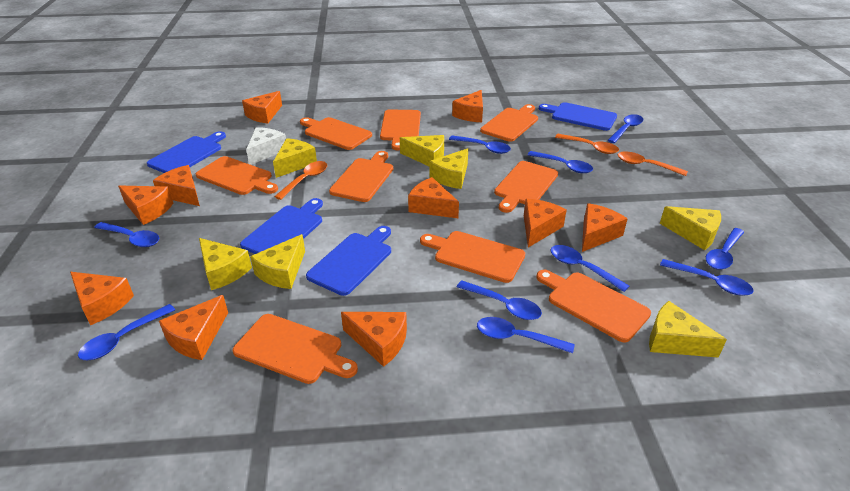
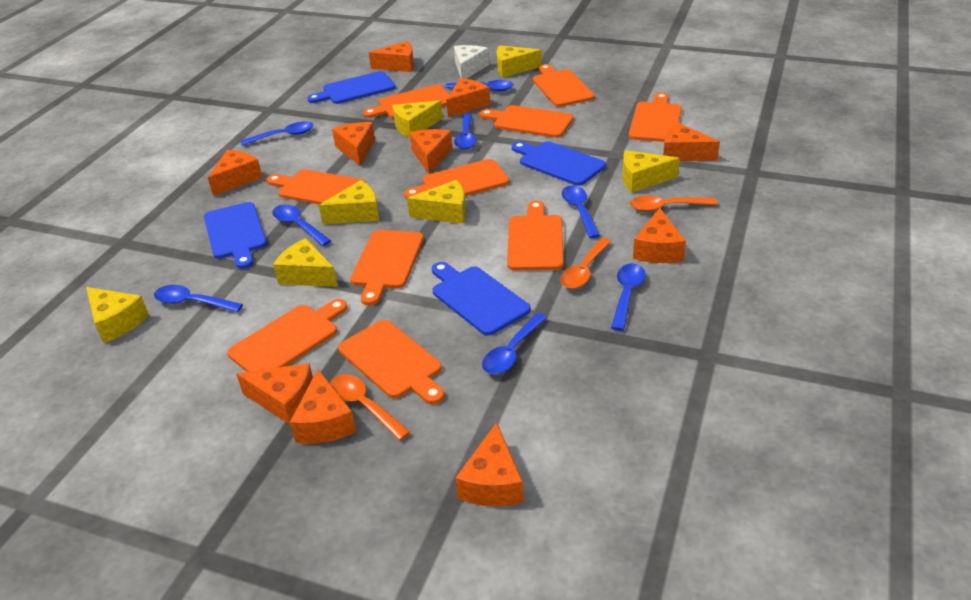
blue spoon: [78,304,175,360] [94,222,159,247] [449,135,511,154] [457,280,542,320] [477,317,575,353] [528,151,593,173] [551,245,629,292] [608,114,643,143] [660,259,753,296] [706,228,744,270] = 10 -> [154,285,243,312] [240,121,314,146] [272,205,331,246] [445,80,514,91] [454,113,476,149] [482,313,547,374] [562,185,600,238] [611,263,646,331] = 8
orange cutting board: [196,156,278,195] [233,314,358,384] [300,117,372,150] [329,151,393,202] [380,110,421,150] [420,231,525,283] [480,104,538,142] [494,161,558,213] [536,270,651,343] = 9 -> [227,299,348,372] [267,169,366,205] [338,320,445,404] [350,230,424,305] [363,85,450,119] [404,159,509,199] [479,105,573,138] [507,201,564,270] [533,64,595,107] [629,93,682,142] = 10

